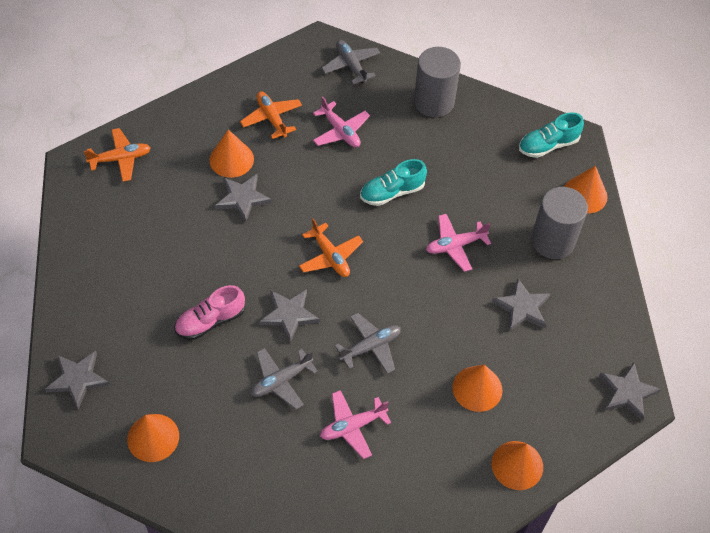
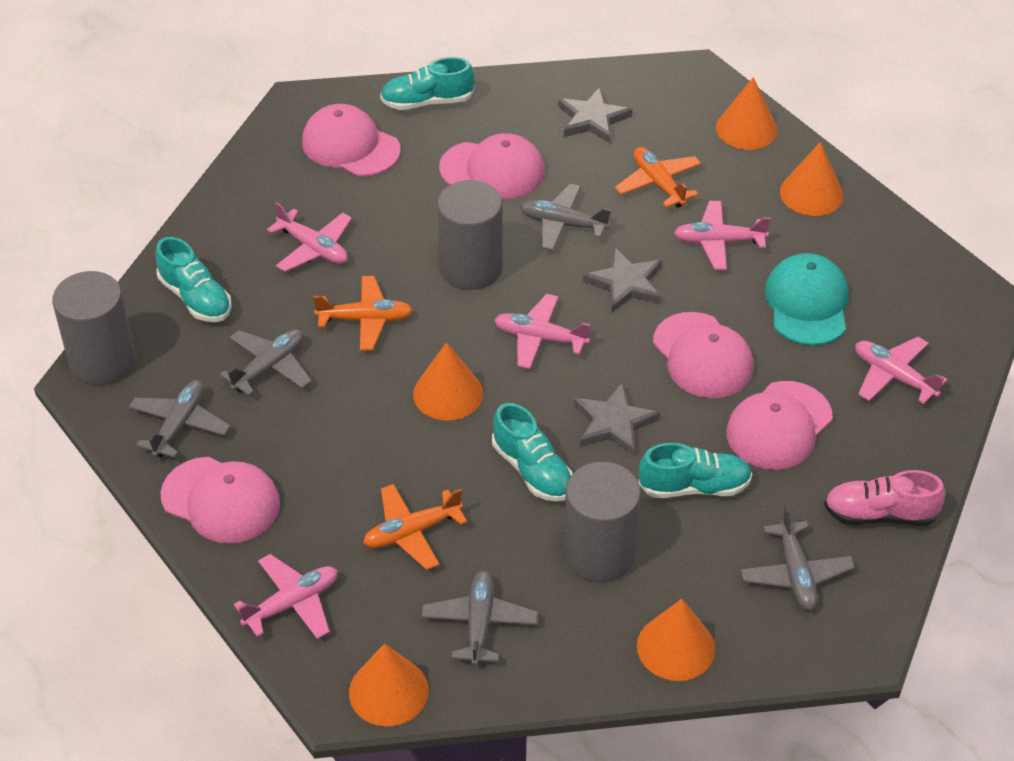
grey cylinder: [414,47,461,117] [531,187,588,259] = 2 -> [52,271,135,385] [437,180,503,290] [563,462,641,583] = 3
grey plane: [251,348,318,410] [321,40,380,85] [335,313,401,374] = 3 -> [129,380,230,458] [220,329,312,396] [421,571,538,666] [520,184,611,251] [741,506,855,610] = 5
grey star: [45,351,110,409] [215,174,272,223] [259,289,320,343] [492,278,551,331] [599,363,661,421] = 5 -> [558,87,633,143] [574,382,660,456] [583,247,662,313] = 3
pink cap: none = 0 -> [160,457,280,543] [302,104,401,177] [439,133,545,199] [653,312,754,398] [726,381,833,470] = 5
pink plane: [313,96,370,148] [320,390,391,459] [426,214,491,272] = 3 -> [234,554,338,639] [267,202,352,272] [494,294,591,369] [674,201,771,270] [855,337,948,404] = 5
turquoise cap: none = 0 -> [765,253,848,346] = 1
turquoise shoe: [360,159,427,206] [519,112,584,158] = 2 -> [156,237,232,322] [380,57,474,110] [492,403,573,502] [638,443,752,498] = 4

